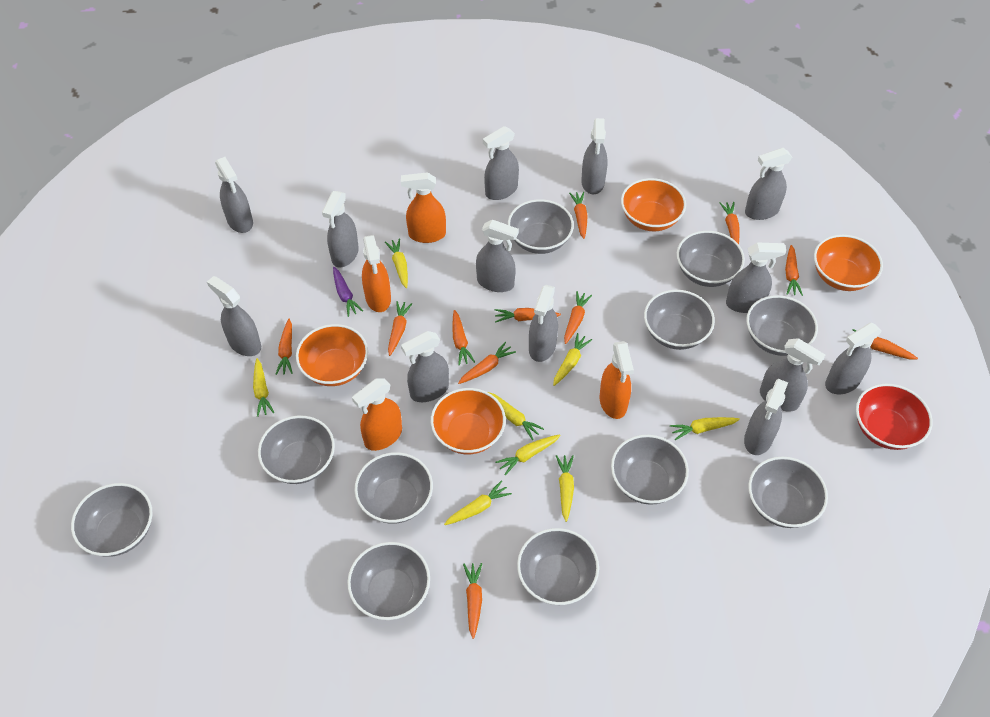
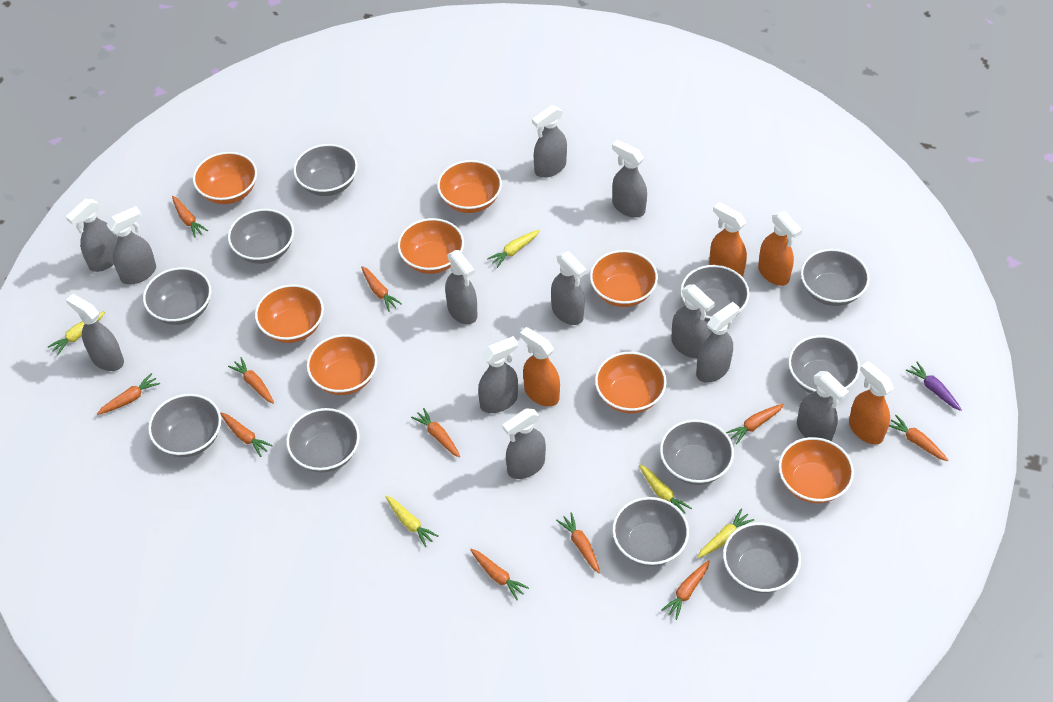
grey spray bottle: [207,276,261,356] [215,157,253,233] [322,191,359,268] [401,331,449,402] [476,220,519,292] [483,126,519,200] [529,285,558,362] [581,118,608,194] [726,243,786,313] [744,379,788,455] [745,148,792,220] [760,338,825,412] [825,323,882,394] = 13 -> [66,199,118,272] [66,294,124,371] [106,206,156,284] [445,250,477,325] [478,336,518,413] [502,408,546,479] [532,105,567,178] [551,251,587,325] [612,140,647,217] [671,284,715,358] [696,302,740,383] [797,371,849,441] = 12
orange bowl: [296,324,368,386] [431,388,506,454] [621,178,686,231] [814,235,883,291] = 4 -> [193,152,257,204] [255,284,324,343] [307,334,377,395] [398,218,464,274] [437,160,502,213] [590,250,658,307] [595,352,667,413] [779,437,854,503] = 8
red bowl: [856,383,933,450] = 1 -> none = 0
yellow carrot: [253,358,275,417] [385,238,408,288] [444,480,512,525] [488,392,544,440] [496,434,561,475] [553,333,592,386] [556,455,574,522] [670,417,740,440] = 8 -> [48,311,105,356] [385,496,439,547] [487,230,540,268] [639,464,692,513] [697,508,754,558] = 5

